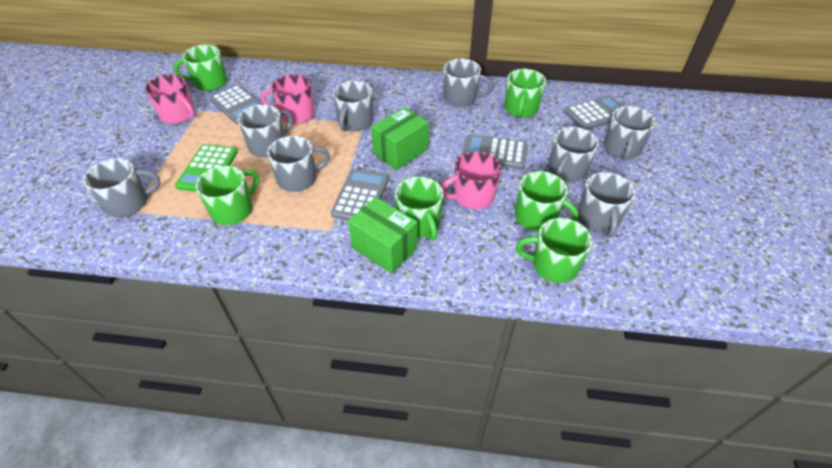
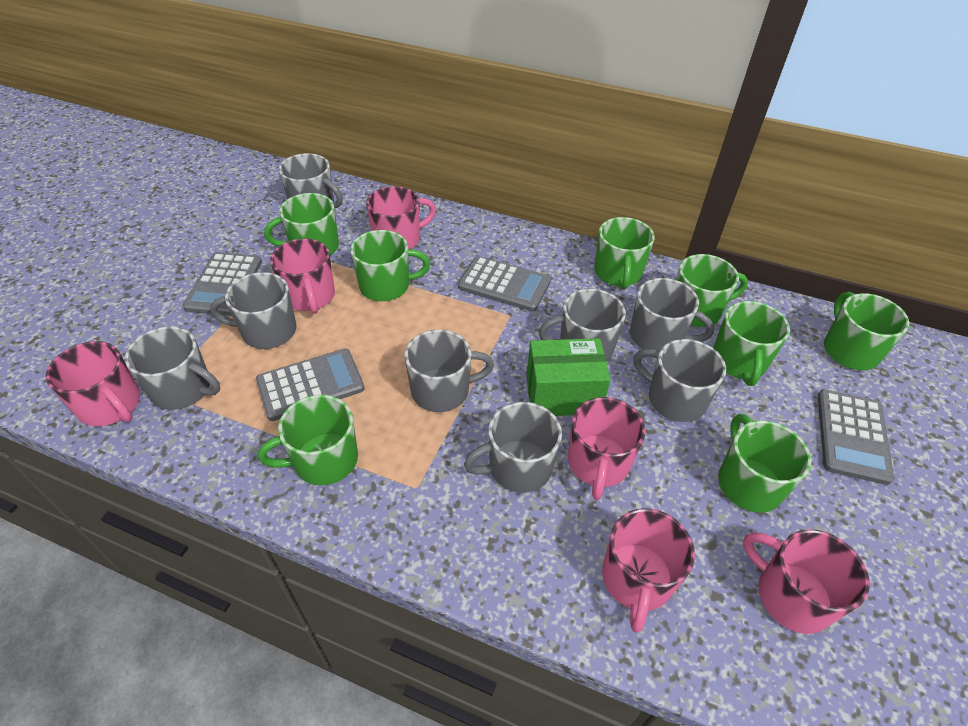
green box: [348,197,418,273] [371,107,429,170] = 2 -> [526,338,611,416] = 1
green calculator: [175,144,238,192] = 1 -> none = 0
green mug: [174,45,227,91] [196,166,259,225] [395,177,444,241] [505,69,546,118] [515,171,579,231] [516,218,592,283] = 6 -> [258,395,358,485] [264,193,339,255] [350,230,430,301] [594,217,655,290] [676,254,748,327] [713,301,790,386] [718,414,811,513] [824,292,909,370] = 8
pink mug: [145,74,195,124] [261,74,314,124] [441,151,501,209] = 3 -> [45,341,140,427] [270,239,335,314] [366,186,436,249] [568,397,645,500] [602,508,695,633] [743,529,870,634] = 6

